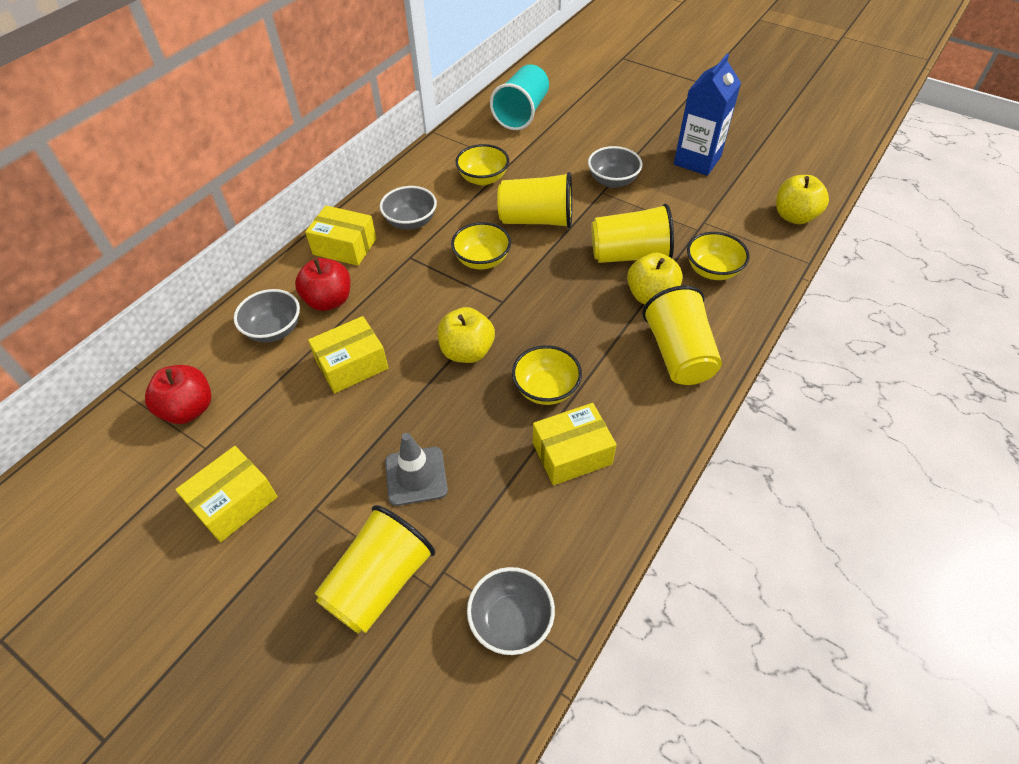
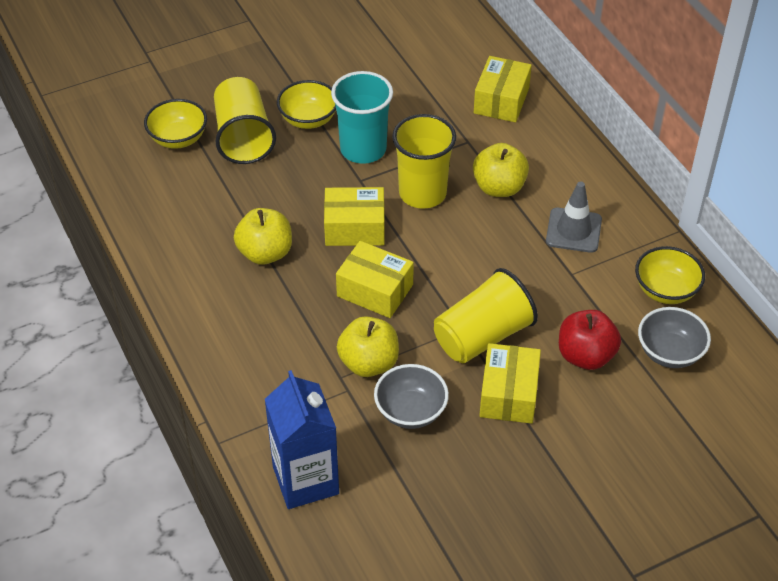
grey bowl: [234,289,300,343] [380,186,437,230] [467,567,555,655] [588,146,643,188] = 4 -> [374,364,449,429] [638,307,711,368] = 2
red apple: [145,365,212,424] [295,258,350,311] = 2 -> [559,310,621,370] = 1
yellow bowl: [451,222,511,270] [455,144,509,185] [512,345,582,405] [687,232,750,280] = 4 -> [144,99,207,149] [277,80,336,129] [635,246,705,304] = 3
yellow cup: [315,505,435,633] [497,172,572,228] [591,204,674,263] [642,286,722,385] = 4 -> [214,77,276,164] [392,114,456,209] [434,268,538,363] = 3

